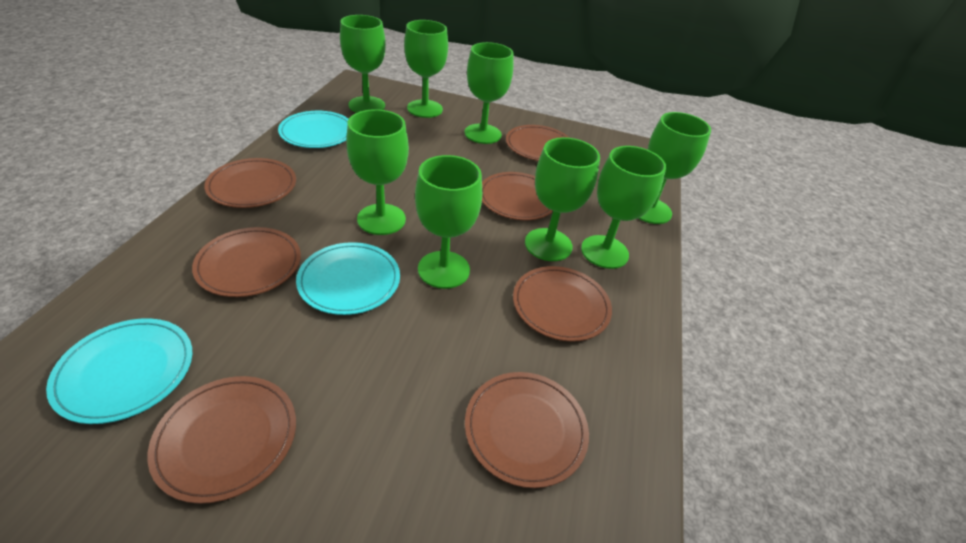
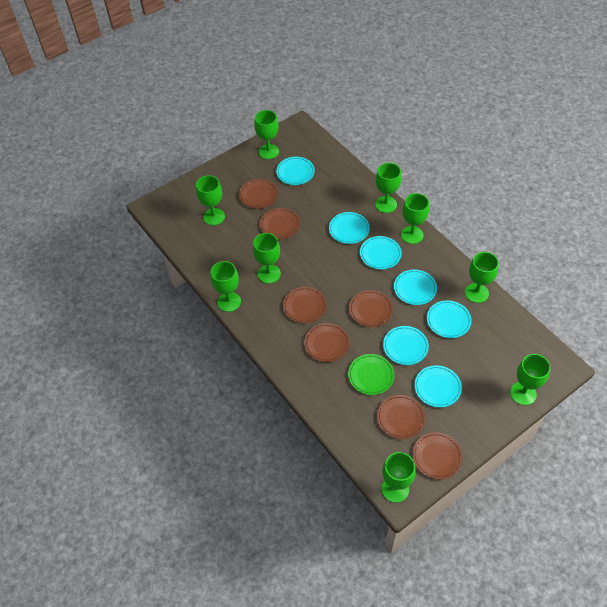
green goblet: [340,15,386,113] [346,109,409,235] [404,20,448,118] [415,155,482,289] [464,42,513,144] [525,137,600,261] [581,146,666,269] [638,112,711,224] = 8 -> [196,175,225,226] [211,261,241,312] [253,233,281,284] [254,110,279,159] [375,163,402,213] [381,452,416,503] [401,193,429,244] [465,252,499,303] [510,354,550,405] = 9
green plate: none = 0 -> [348,354,395,395] = 1
turquoise plate: [46,318,193,424] [278,111,349,148] [296,242,400,315] = 3 -> [276,157,315,185] [329,212,370,244] [360,236,402,270] [383,326,429,365] [394,270,437,305] [414,365,462,407] [427,300,472,338] = 7

